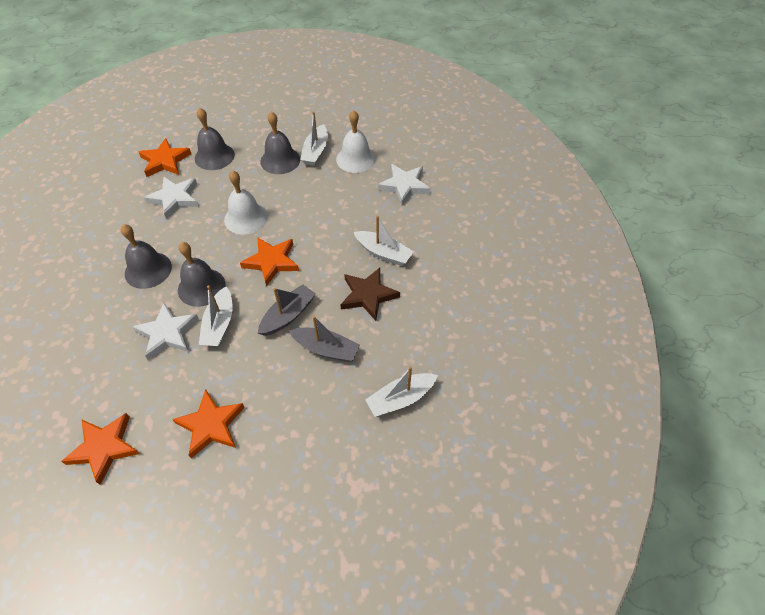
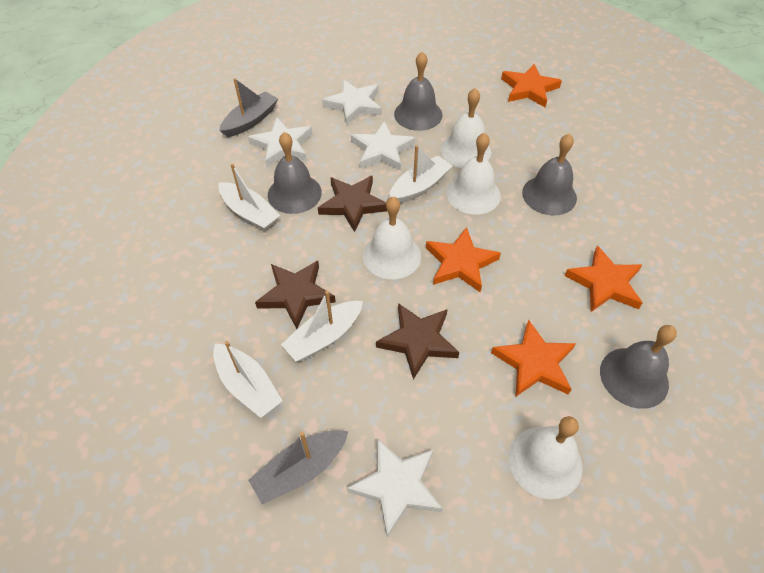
brown star: [340,268,400,321] = 1 -> [255,261,336,329] [318,175,387,232] [376,303,459,380] = 3
white bell: [224,170,268,234] [336,110,376,173] = 2 -> [363,196,421,279] [440,88,491,168] [446,133,501,215] [509,416,582,499] = 4
white star: [132,303,199,360] [144,177,199,219] [378,164,431,205] = 3 -> [248,117,312,168] [322,80,382,125] [347,438,443,538] [351,121,415,171] = 4

